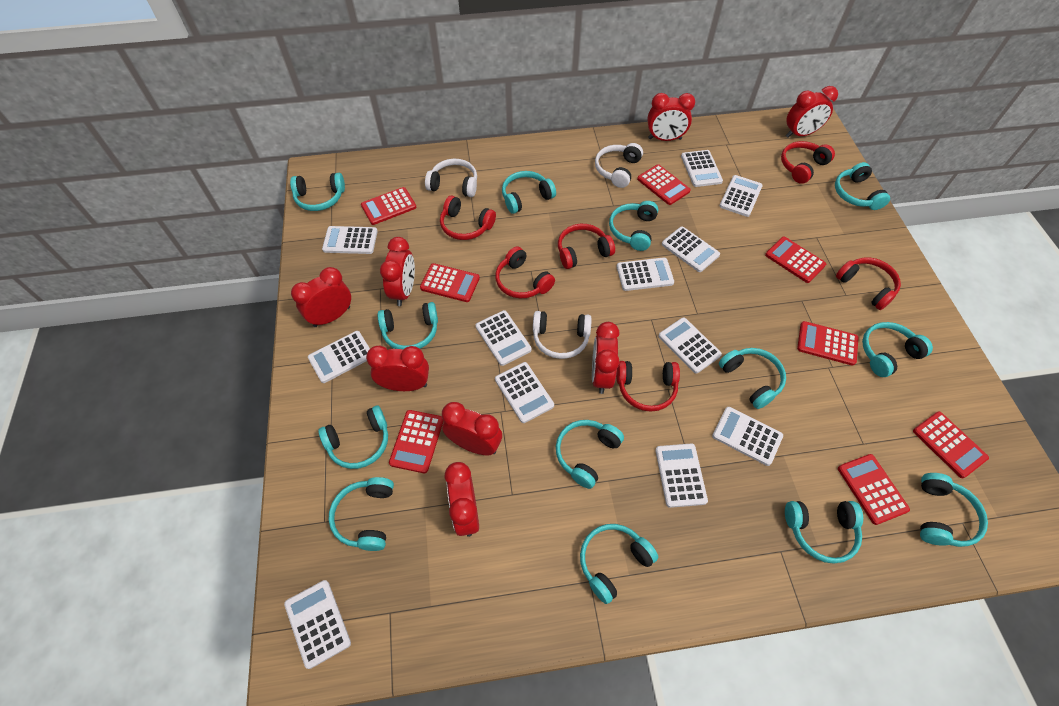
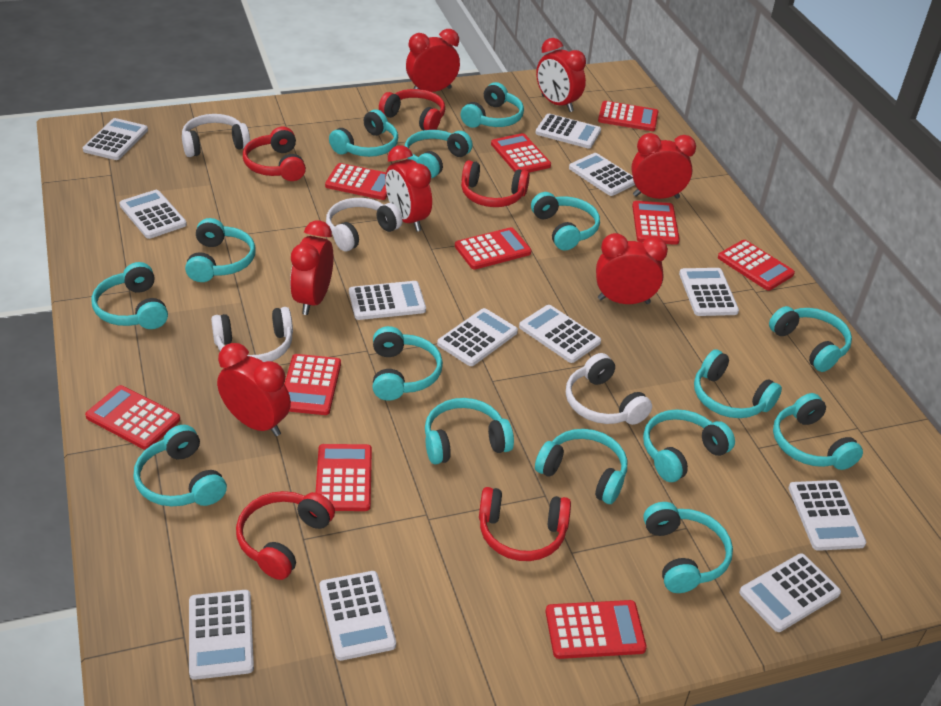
red calculator: [361,187,416,225] [389,410,444,473] [420,263,480,302] [637,164,691,205] [765,237,826,283] [797,321,858,366] [838,454,910,525] [913,411,989,478] = 8 -> [85,385,180,450] [285,354,341,415] [316,444,372,511] [325,163,387,200] [455,227,532,270] [491,133,551,172] [546,600,647,659] [598,101,658,131] [632,201,680,245] [718,240,795,291] = 10
red clock: [291,267,351,327] [366,345,429,391] [380,237,415,306] [442,402,502,456] [445,462,479,537] [592,322,620,394] [647,93,695,141] [786,86,838,137] = 8 -> [217,343,291,436] [290,220,334,315] [385,145,432,232] [406,29,460,92] [536,38,586,112] [596,233,668,304] [631,133,696,199] = 7
red headphones: [440,196,496,240] [495,247,555,298] [558,224,615,269] [616,361,680,412] [781,141,835,184] [836,257,901,310] = 6 -> [236,491,335,580] [243,127,306,181] [379,89,445,131] [461,160,530,207] [479,487,571,561] = 5
turquoise headphones: [290,173,345,211] [318,406,388,469] [329,477,394,551] [377,302,438,349] [502,171,556,214] [556,420,624,489] [580,524,658,604] [609,201,658,251] [719,348,786,409] [785,501,863,564] [835,162,890,210] [862,322,933,377] [920,473,988,547] = 13 -> [91,262,168,329] [134,425,227,506] [185,218,255,282] [329,109,398,157] [373,326,443,401] [404,130,473,178] [425,398,514,464] [461,82,524,128] [531,192,600,250] [535,429,627,504] [643,409,735,482] [643,502,733,593] [694,349,782,418] [769,306,852,372] [773,393,863,470] = 15
white headphones: [425,159,477,197] [533,311,592,359] [595,143,643,188] = 3 -> [182,114,250,157] [211,307,293,362] [326,198,402,251] [566,353,652,425] = 4

